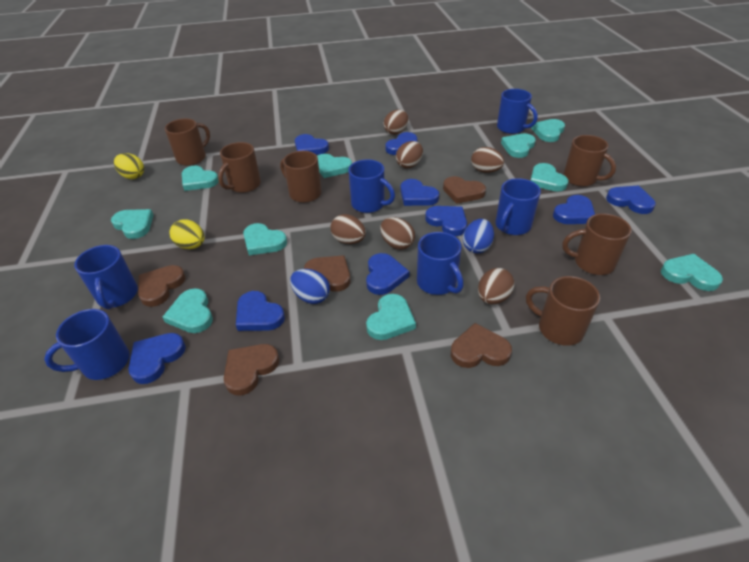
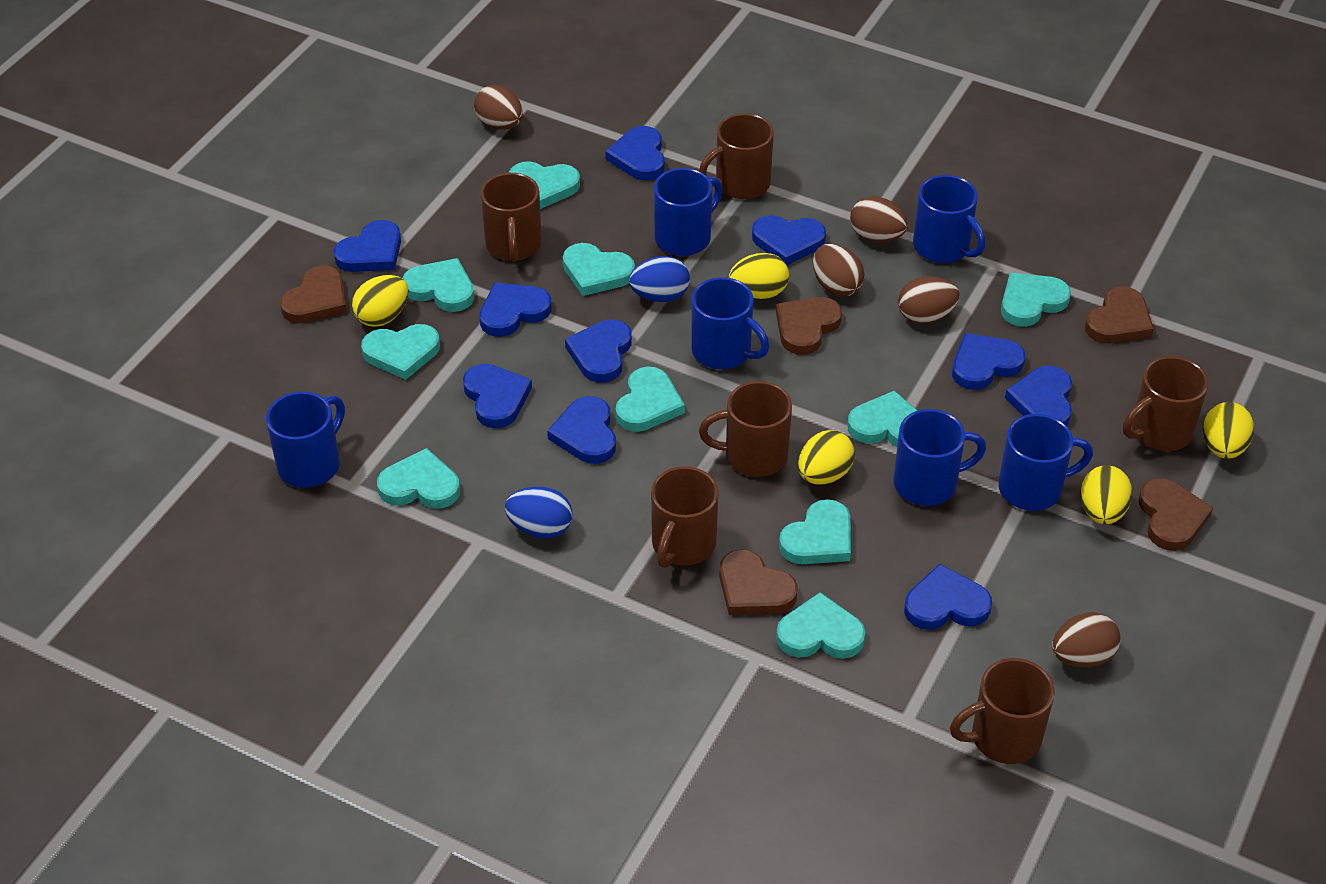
blue heart: [128,333,186,384] [236,291,285,331] [295,134,329,155] [366,253,410,295] [385,132,417,155] [400,179,439,206] [425,206,467,236] [553,195,595,224] [606,185,656,214] = 9 -> [333,220,401,272] [463,364,532,428] [479,282,552,337] [547,396,616,464] [565,319,632,383] [605,126,665,181] [752,215,826,265] [904,564,992,630] [952,333,1025,390] [1005,366,1072,426] = 10
brown egg: [331,214,366,244] [380,217,415,250] [383,110,408,135] [396,141,423,168] [471,147,504,173] [478,268,514,304] = 6 -> [474,85,523,130] [813,244,865,297] [850,196,908,242] [898,276,960,324] [1052,612,1121,668] = 5
yellow egg: [114,153,144,179] [169,219,205,249] = 2 -> [352,275,408,327] [729,253,789,299] [798,430,855,485] [1080,465,1132,524] [1203,402,1254,459] = 5

